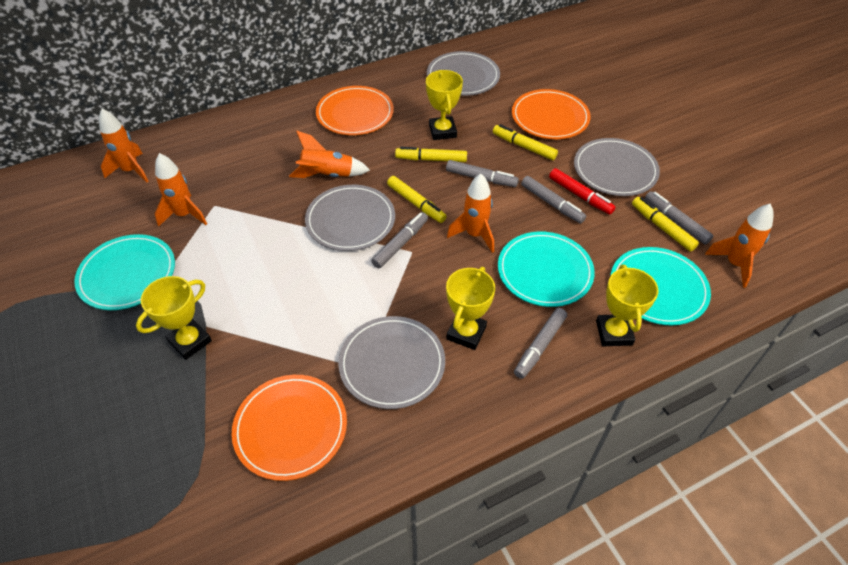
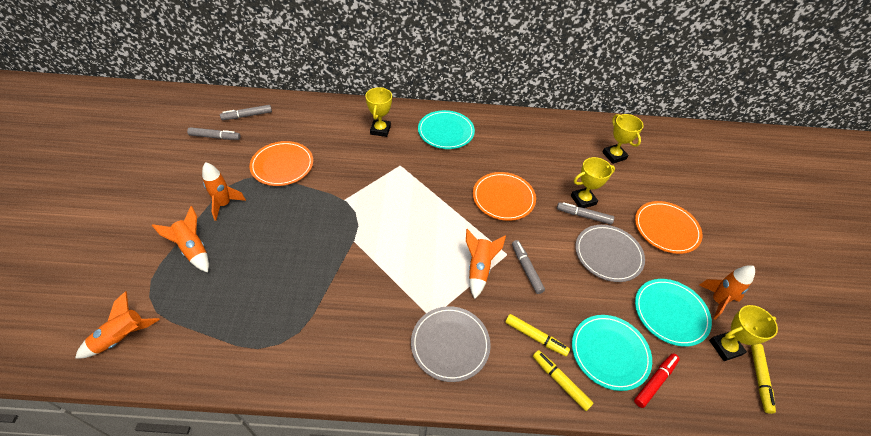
grey marker: [371,212,428,268] [446,160,519,187] [514,308,567,379] [521,176,586,223] [645,191,713,245] = 5 -> [187,127,241,140] [220,105,272,120] [512,240,545,294] [557,202,614,224] = 4
grey plate: [305,185,395,251] [338,316,445,409] [427,51,500,96] [574,138,660,196] = 4 -> [411,306,491,382] [576,225,645,282] = 2
yellow marker: [387,176,447,223] [395,147,467,162] [493,124,558,160] [632,197,699,252] = 4 -> [505,314,570,356] [533,350,593,411] [751,344,776,414] = 3

